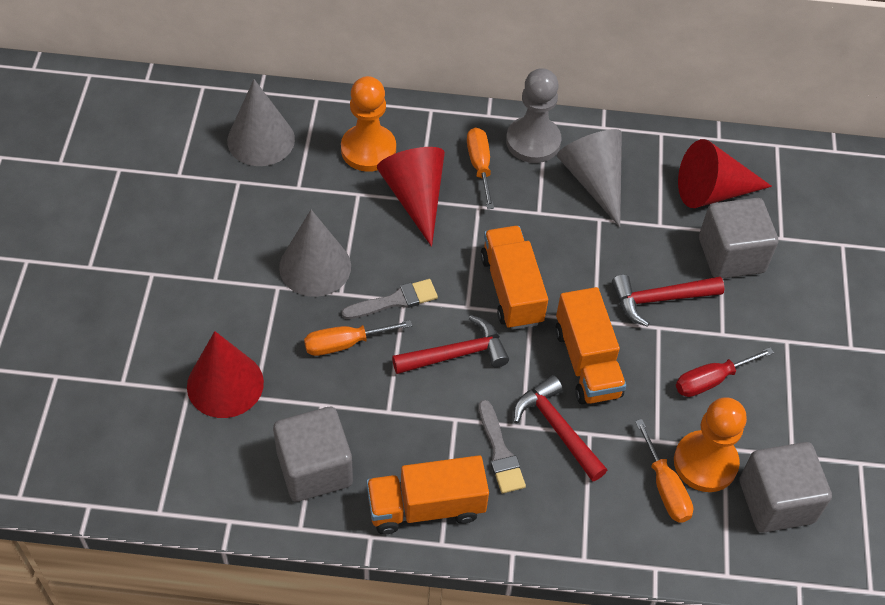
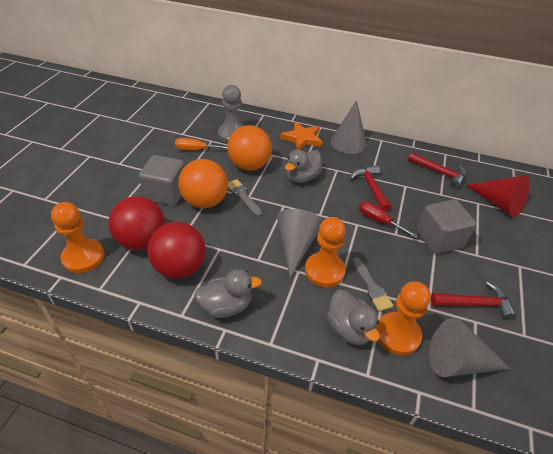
grey cube: [273,407,353,502] [699,198,778,279] [740,442,832,533] = 3 -> [139,155,185,206] [417,199,476,254] = 2
grey duck: none = 0 -> [194,269,262,318] [285,149,322,183] [327,290,380,345] = 3
orange ball: none = 0 -> [178,159,228,208] [227,125,272,171] = 2
orange pawn: [341,76,396,172] [674,397,747,492] = 2 -> [51,202,105,273] [305,217,346,287] [376,281,431,355] = 3
orange screwdriver: [304,320,413,356] [467,127,494,209] [635,419,693,523] = 3 -> [175,138,227,150] = 1
orange star: none = 0 -> [280,122,323,149] = 1
orange truck: [366,455,489,534] [480,226,548,330] [555,287,626,405] = 3 -> none = 0
red ball: none = 0 -> [108,196,165,250] [148,222,206,279] = 2
red cone: [187,331,264,418] [377,147,445,247] [678,139,772,208] = 3 -> [466,175,530,217] = 1

